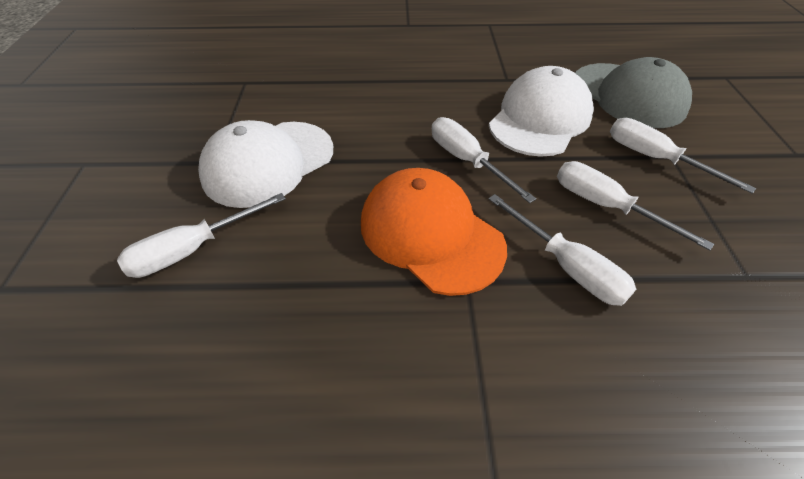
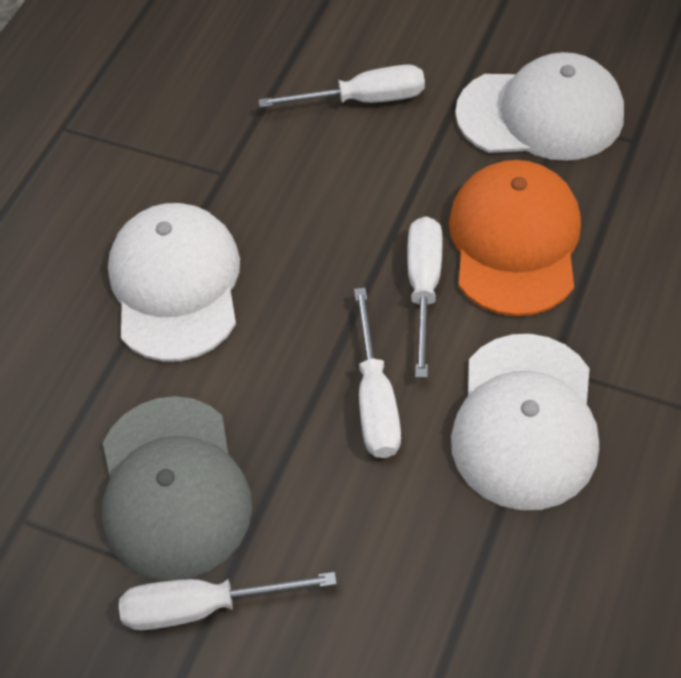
white cap: [198,120,333,208] [489,66,594,157] = 2 -> [108,203,240,362] [451,334,599,510] [455,52,624,161] = 3
white screwdriver: [117,193,286,278] [432,117,536,203] [488,194,636,306] [557,161,714,251] [610,118,756,194] = 5 -> [119,572,337,631] [259,64,425,108] [354,288,401,458] [407,216,443,378] = 4

